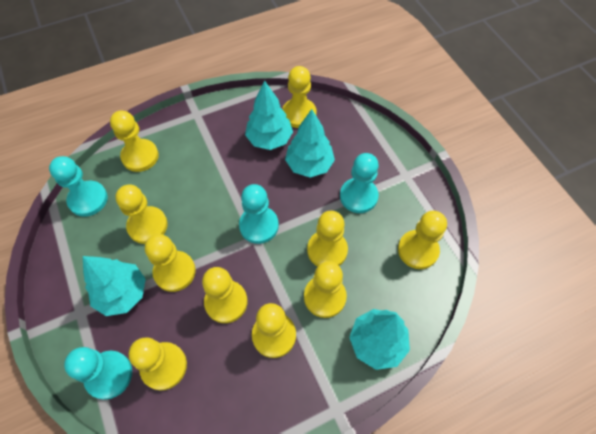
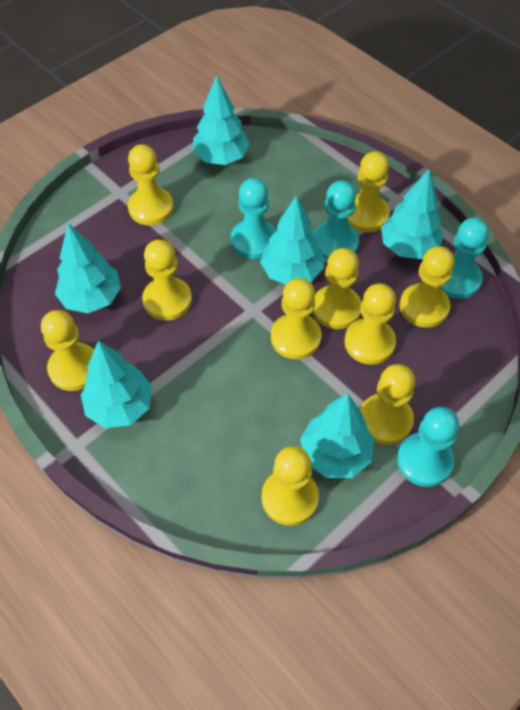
turquoise tree: [83,256,146,316] [245,80,293,150] [285,109,335,178] [349,309,410,370] = 4 -> [55,223,121,313] [81,340,152,428] [193,75,250,165] [260,196,324,284] [300,393,374,478] [381,169,444,259] = 6

